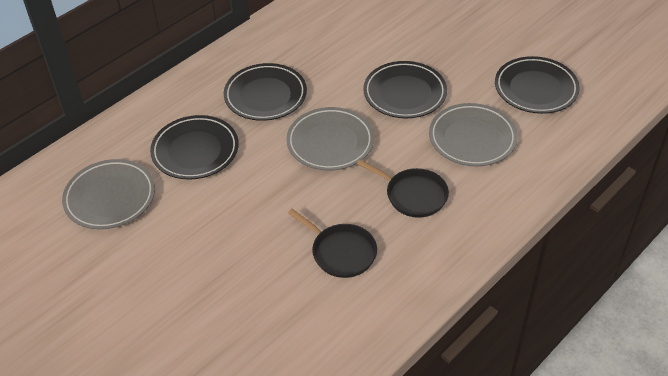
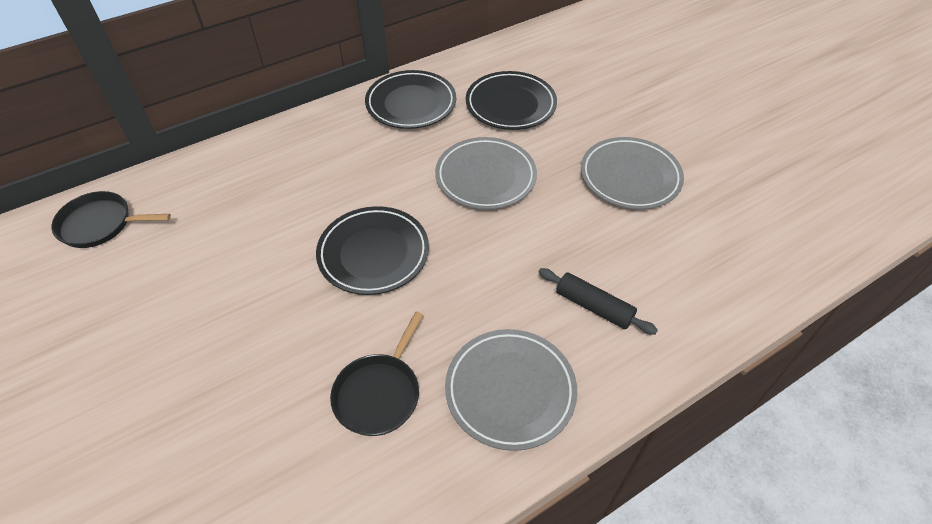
black plate: [150,115,239,180] [224,63,307,121] [363,61,447,118] [495,56,580,114] = 4 -> [316,206,429,295] [365,70,456,129] [466,71,557,130] = 3
black rolling pin: none = 0 -> [538,268,658,335] = 1

